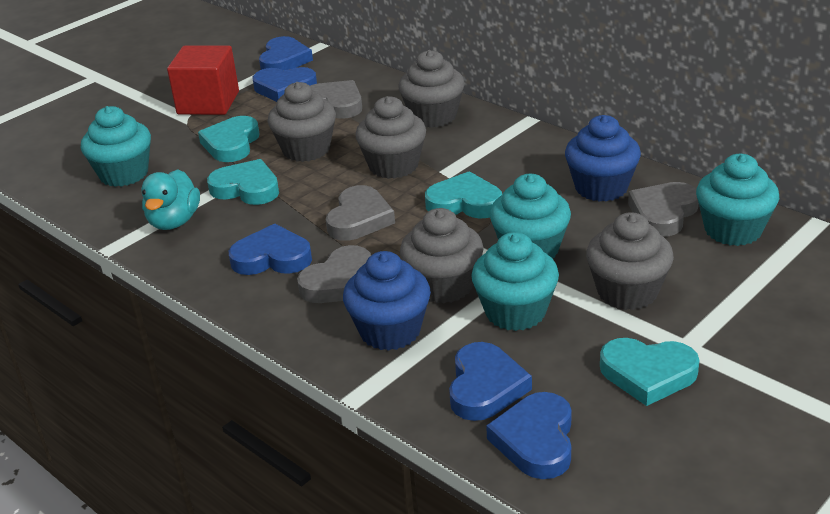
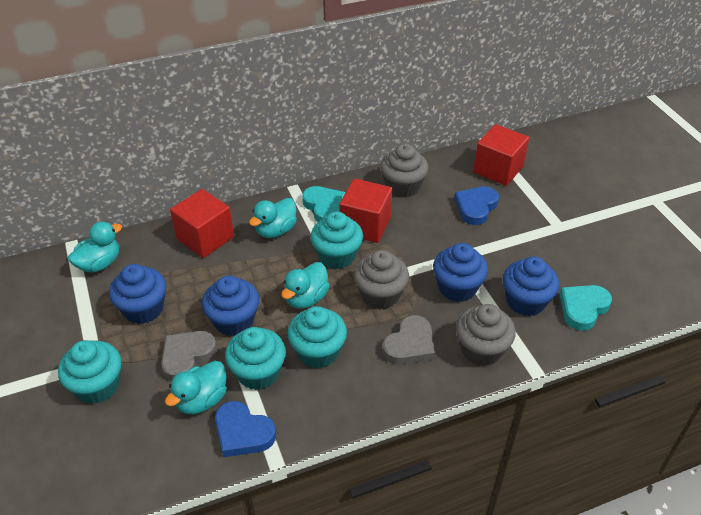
blue cupcake: [343,251,431,351] [565,115,641,202] = 2 -> [109,264,166,324] [202,276,259,336] [433,243,488,302] [503,257,559,316] = 4
blue heart: [229,224,312,275] [253,67,317,102] [259,36,313,70] [449,342,532,421] [486,392,572,479] = 5 -> [215,401,276,457] [454,186,499,225] = 2
grey cupcake: [268,82,336,162] [355,96,426,179] [399,50,465,128] [400,208,484,303] [586,212,674,310] = 5 -> [354,250,409,309] [380,144,428,198] [456,304,516,366] = 3
grey heart: [297,245,371,303] [310,80,362,119] [326,185,395,241] [628,182,699,237] = 4 -> [161,331,217,381] [383,315,435,365] = 2
red cube: [167,46,239,115] = 1 -> [170,189,234,258] [340,178,393,243] [473,124,529,186] = 3
turquoise duck: [141,169,200,230] = 1 -> [68,222,122,273] [165,361,227,414] [249,198,297,238] [282,262,330,309] = 4
turquoise heart: [198,116,260,162] [207,159,279,205] [425,171,502,219] [600,338,700,406] = 4 -> [302,186,346,222] [560,285,612,331] = 2

